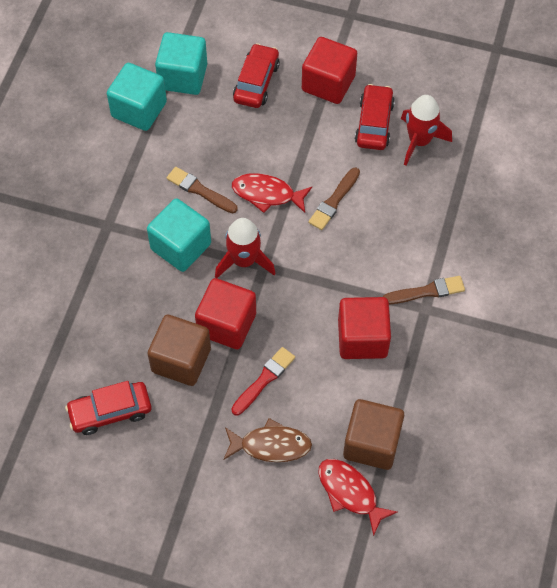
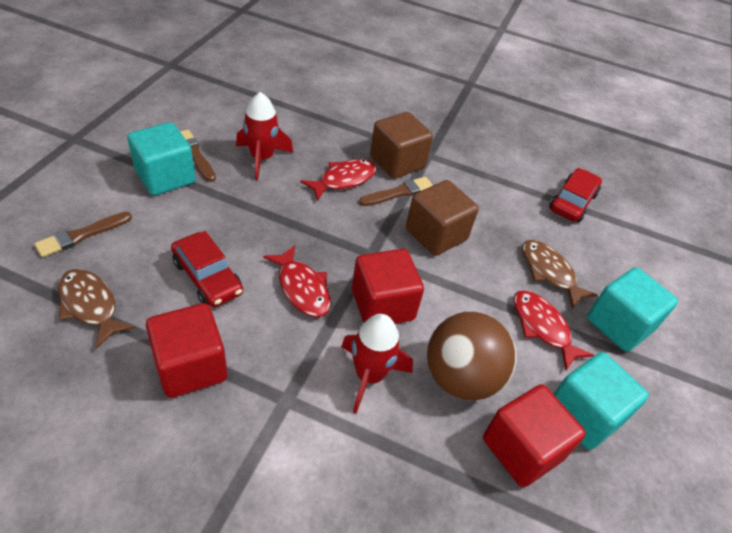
brown ball: none = 0 -> [427,312,517,401] = 1
brown fish: [224,418,312,462] = 1 -> [58,269,136,349] [522,240,598,309] = 2
red brush: [231,347,295,415] = 1 -> none = 0
red car: [65,381,152,435] [233,43,280,108] [355,84,395,150] = 3 -> [171,231,243,307] [549,168,602,222] = 2
red fish: [232,173,312,213] [319,459,397,536] = 2 -> [263,245,331,317] [300,159,377,201] [513,290,594,370] = 3

